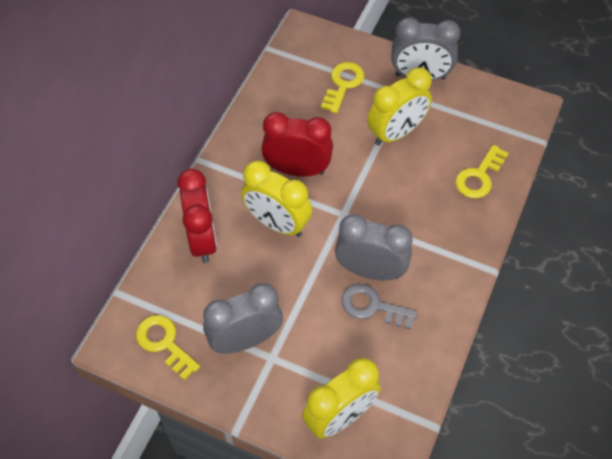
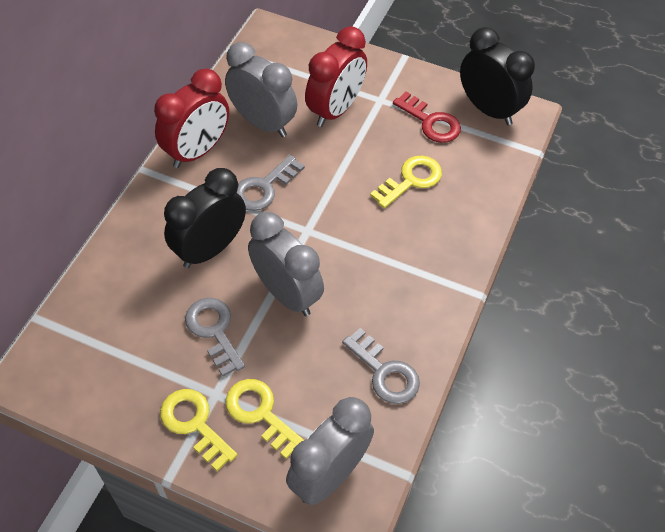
black clock: none = 0 -> [164,168,246,268] [460,27,535,125] = 2
grey key: [341,284,418,330] = 1 -> [185,298,245,377] [237,155,305,211] [342,328,420,404] = 3
red key: none = 0 -> [393,92,461,143] = 1
yellow clock: [241,160,312,237] [302,358,381,439] [367,67,432,146] = 3 -> none = 0

